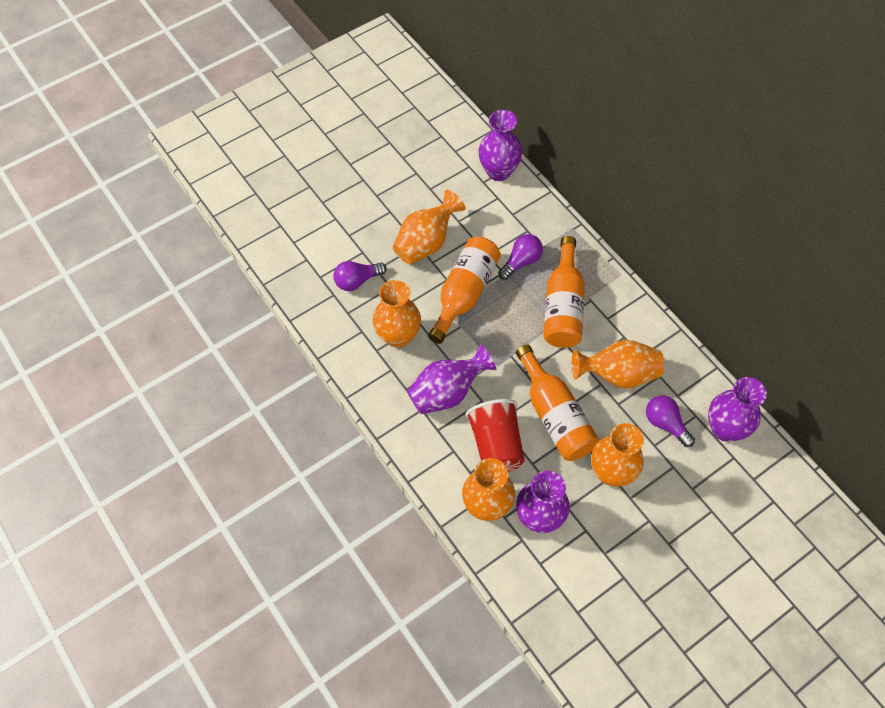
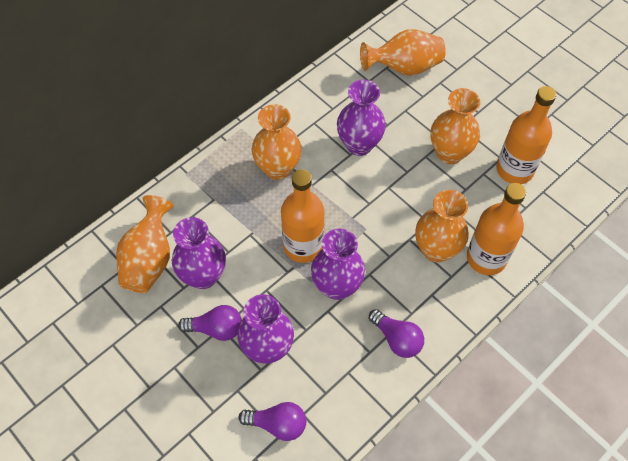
red cup: [465,399,525,471] = 1 -> none = 0

